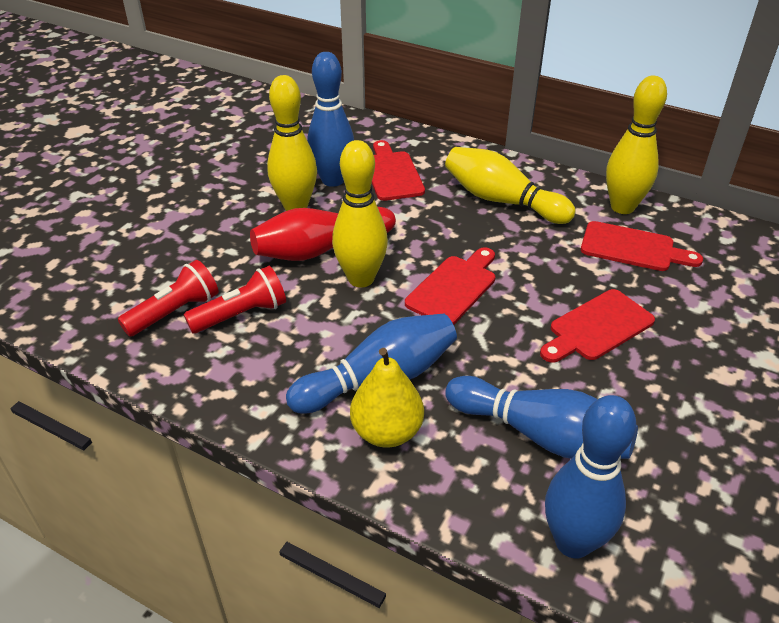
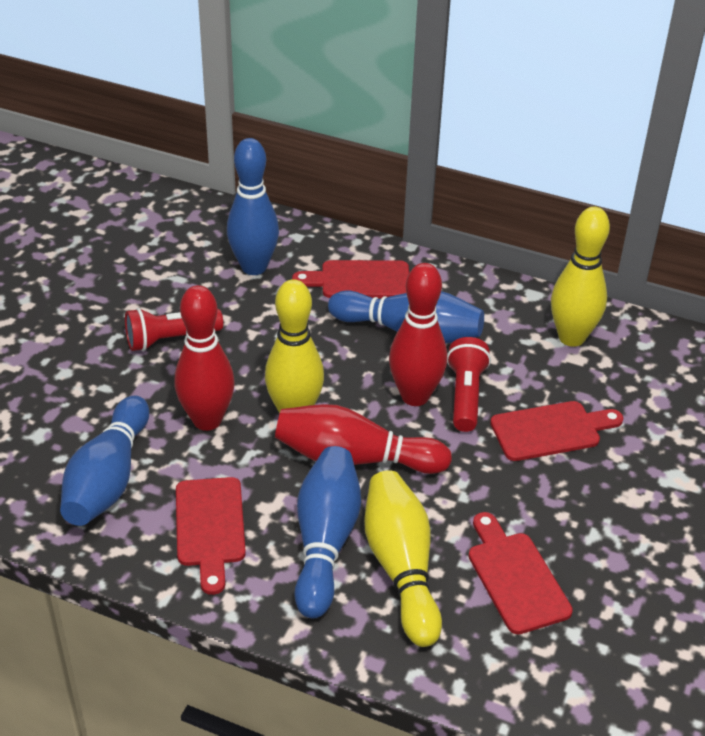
red bowling pin: [250,207,396,261] = 1 -> [174,285,235,431] [275,404,452,474] [389,263,447,406] = 3
yellow bowling pin: [267,75,317,211] [332,140,388,288] [445,147,576,224] [606,76,667,214] = 4 -> [265,279,324,413] [364,470,442,647] [551,207,610,347] = 3
yellow pear: [350,348,424,448] = 1 -> none = 0

